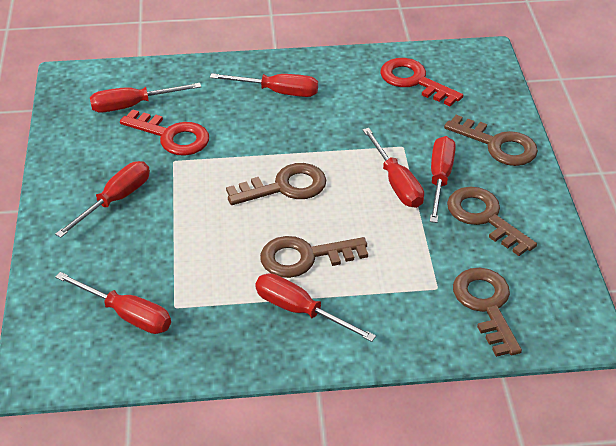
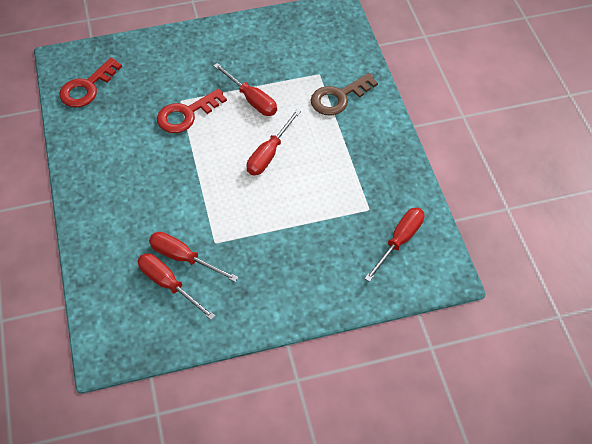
brown key: [226,163,326,205] [260,236,368,278] [444,115,538,166] [447,187,537,256] [453,268,522,357] = 5 -> [311,73,378,115] = 1
red screwdriver: [55,161,150,238] [55,272,171,334] [90,83,201,112] [210,73,318,97] [255,273,376,342] [363,128,424,208] [430,136,456,223] = 7 -> [137,253,215,320] [149,232,238,282] [214,63,277,116] [246,109,301,175] [364,208,424,282] = 5

